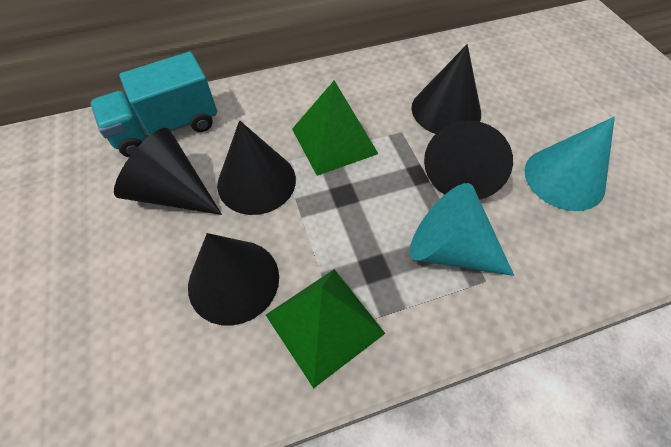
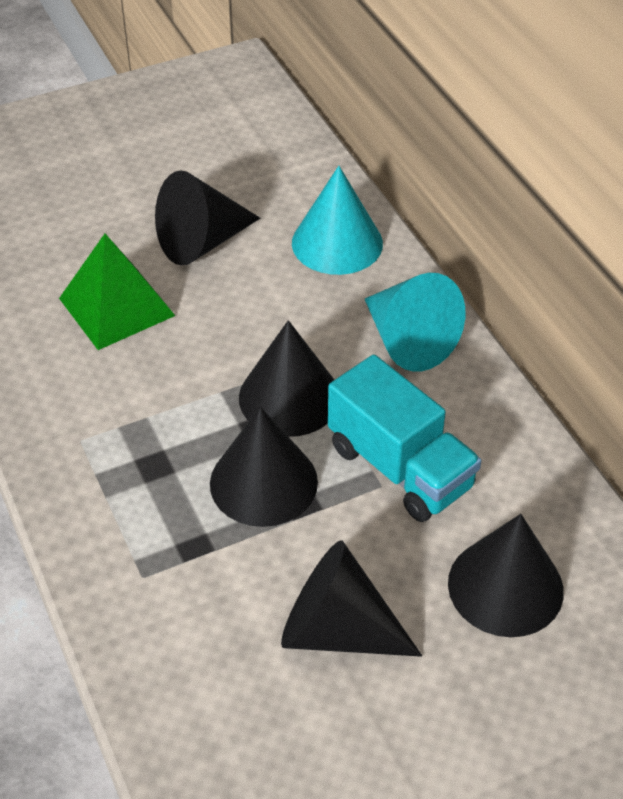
green pyramid: [266,269,385,388] [292,80,378,176] = 2 -> [59,234,175,350] = 1

